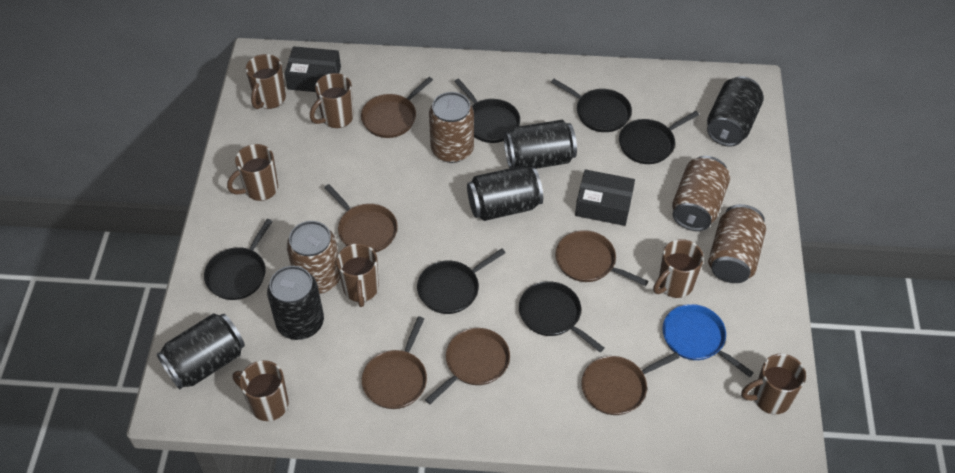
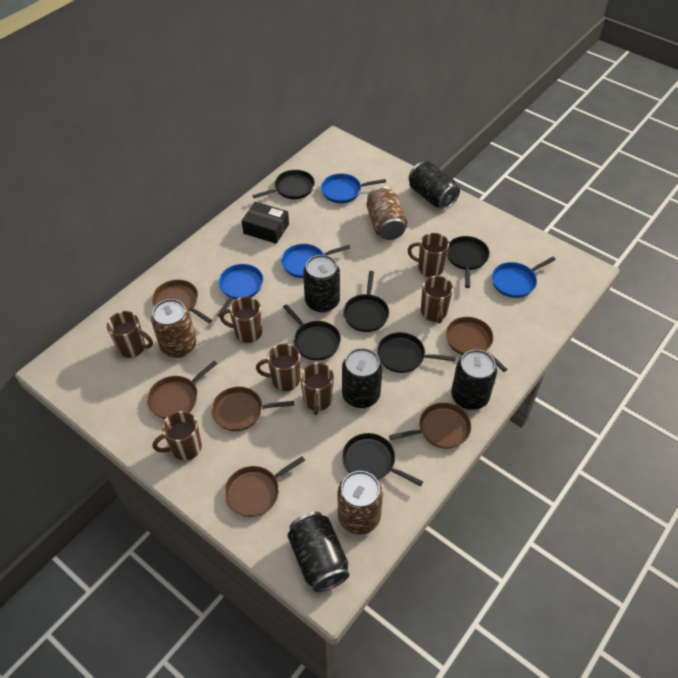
black box: [285,46,341,92] [575,169,635,226] = 2 -> [242,202,289,244] = 1
blue pan: [662,304,754,377] = 1 -> [217,264,263,317] [281,244,350,278] [321,173,386,203] [492,257,556,298] = 4
brown can: [287,221,340,294] [429,92,474,163] [672,156,730,231] [708,204,766,283] = 4 -> [151,299,196,358] [338,471,383,534] [366,186,407,240] = 3

